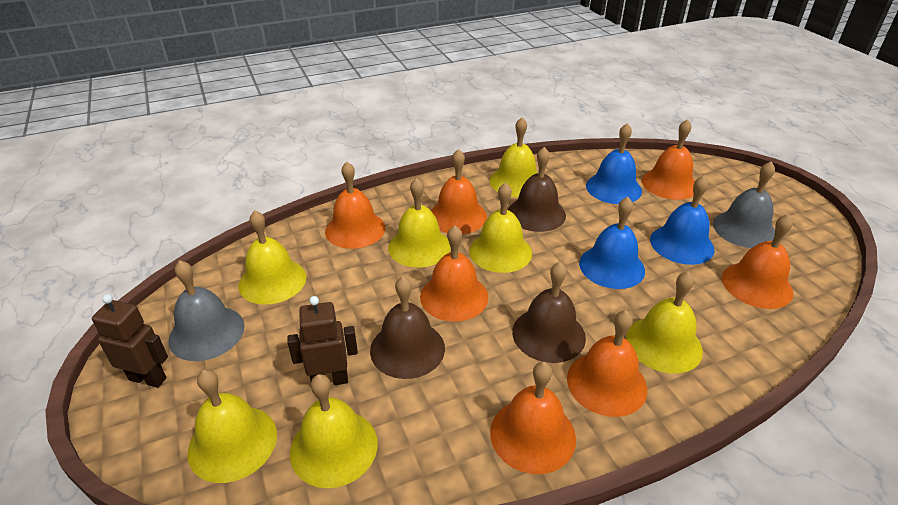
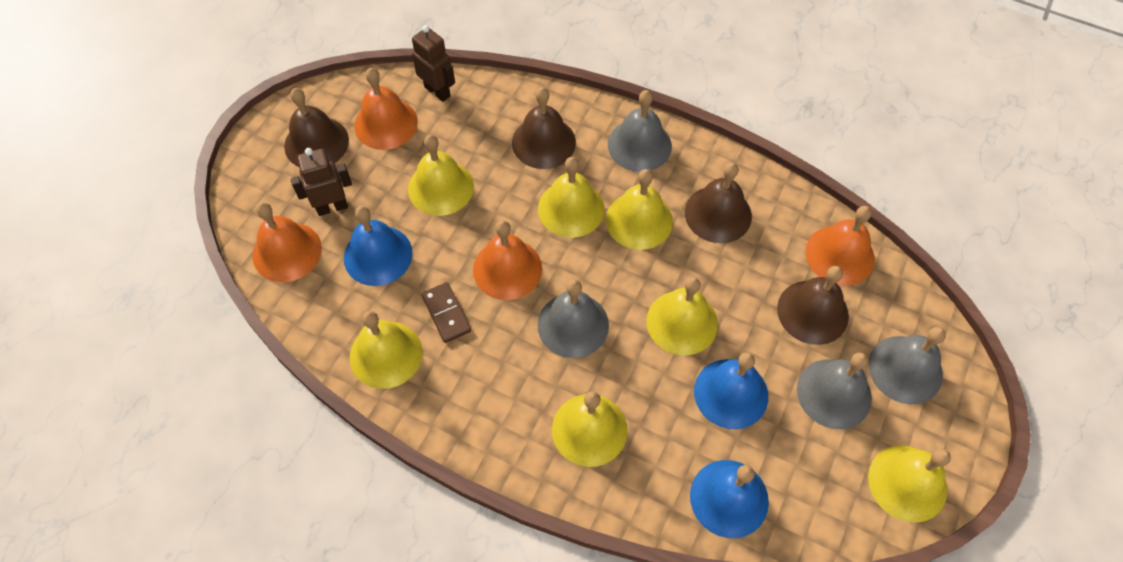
brown bell: [370,276,445,379] [508,147,566,232] [512,262,586,363] = 3 -> [284,88,349,167] [512,87,576,169] [685,163,752,243] [777,266,849,345] = 4
brown domino: none = 0 -> [421,282,471,343] = 1
grey bell: [168,260,245,361] [713,161,775,248] = 2 -> [537,279,609,358] [608,90,672,172] [797,353,872,429] [869,327,946,404] = 4
orange bell: [325,162,385,249] [420,225,488,322] [431,149,487,234] [490,362,576,474] [567,310,647,417] [642,119,695,200] [722,214,793,309] = 7 -> [253,202,322,282] [354,68,418,150] [473,220,542,300] [805,206,875,286] = 4

